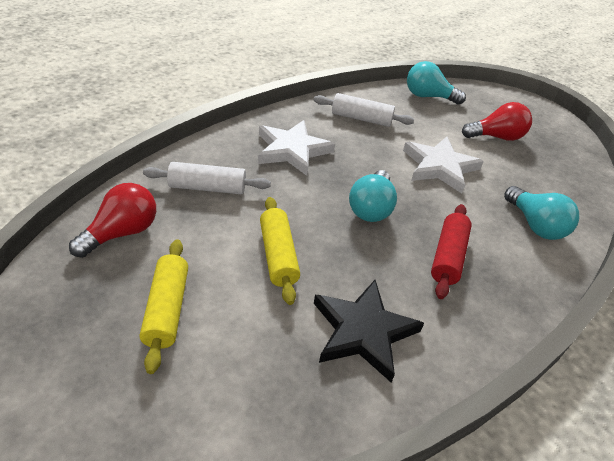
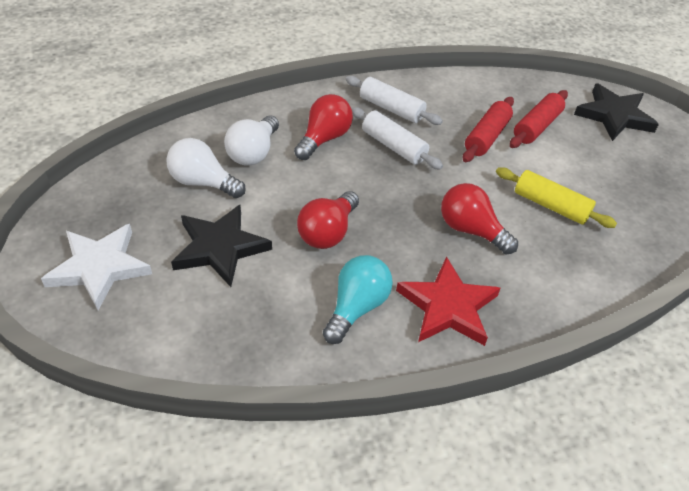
black star: [314,280,424,382] = 1 -> [171,205,272,287] [574,83,659,141] = 2
red light bulb: [69,183,156,258] [462,102,532,141] = 2 -> [294,94,353,160] [297,191,359,249] [441,183,518,254] = 3
red rolling pin: [431,204,472,299] = 1 -> [463,97,514,162] [510,90,568,148] = 2
red star: none = 0 -> [396,257,500,346] = 1
turquoise light bulb: [349,170,397,222] [407,61,466,105] [504,186,579,240] = 3 -> [323,255,393,344] = 1
white light bulb: none = 0 -> [166,138,246,198] [224,115,279,166] = 2
white star: [258,120,335,176] [403,137,484,193] = 2 -> [41,224,152,310] = 1
yellow rolling pin: [140,239,188,374] [260,197,300,305] = 2 -> [496,167,617,228] = 1

